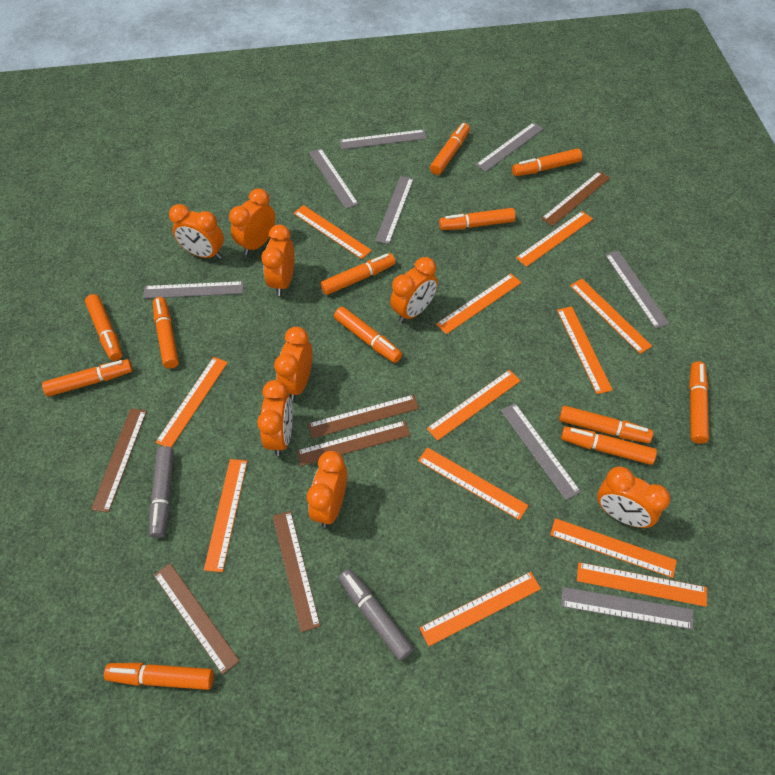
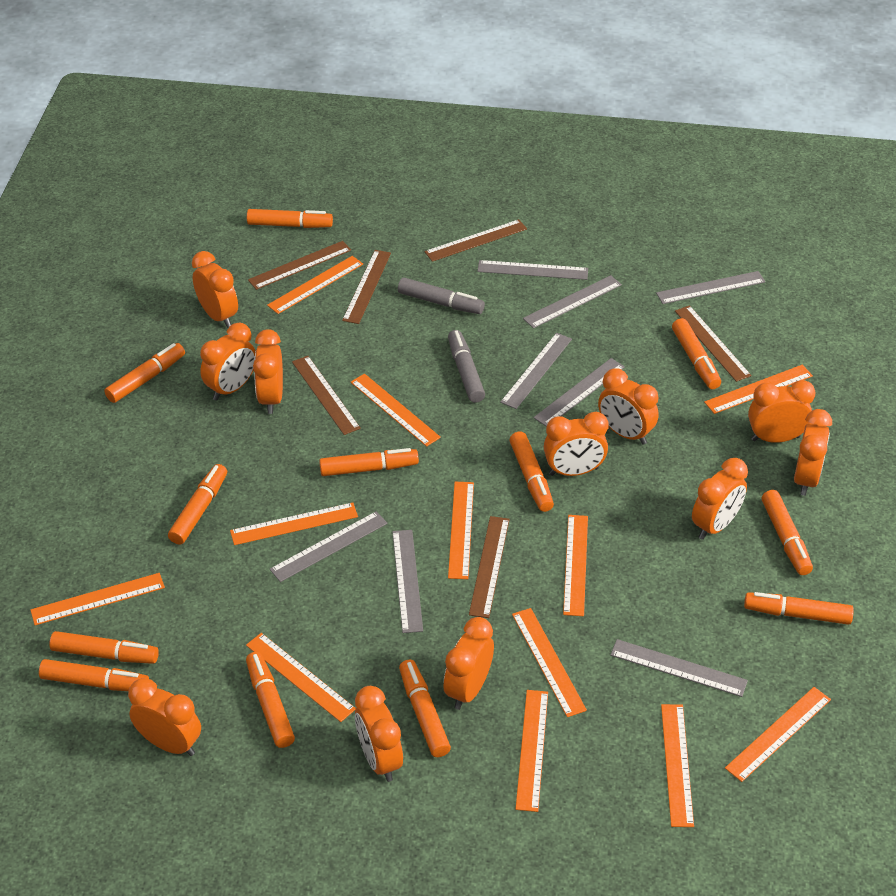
orange clock: [169,204,224,259] [229,188,275,255] [257,380,293,456] [261,225,295,296] [274,327,312,401] [307,451,347,528] [390,257,438,323] [597,467,670,528] = 8 -> [128,678,201,756] [192,251,238,328] [200,323,256,401] [253,329,283,414] [355,686,403,782] [444,617,494,710] [544,412,609,476] [598,368,659,445] [692,458,748,540] [748,380,816,443] [794,409,832,496] = 11

